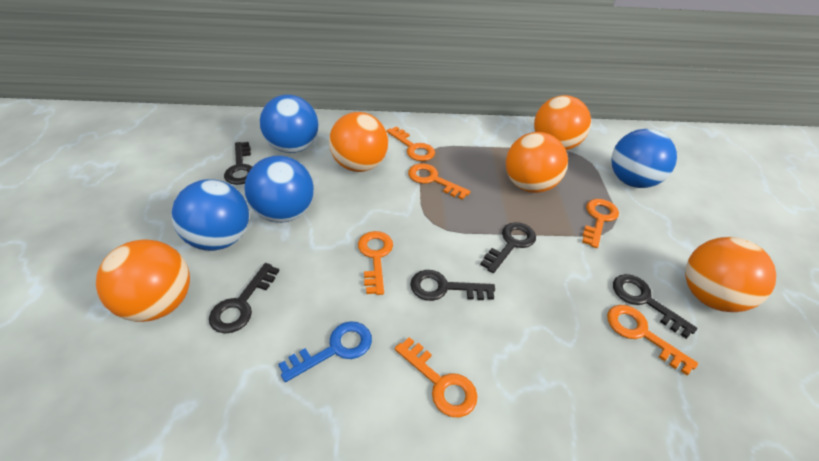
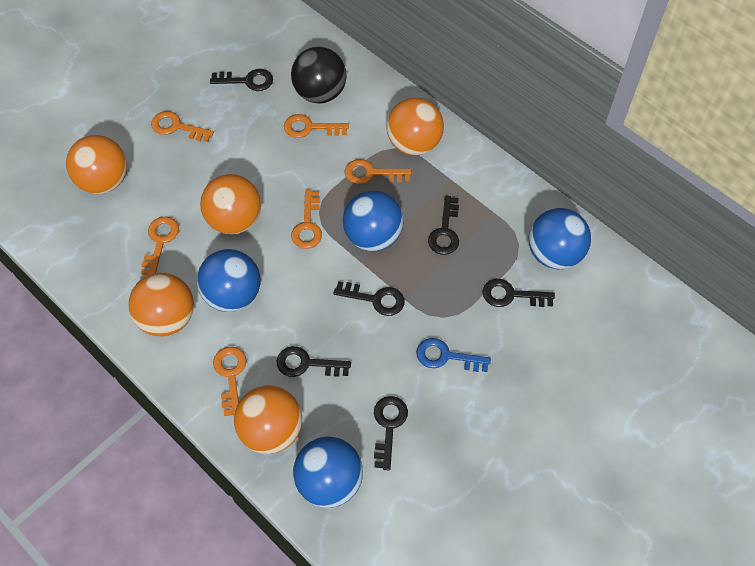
black ball: none = 0 -> [291,47,347,104] = 1
black key: [209,263,279,333] [224,142,253,185] [410,270,495,301] [480,222,536,273] [613,274,697,339] = 5 -> [210,69,273,91] [277,346,351,377] [333,281,405,316] [374,396,408,470] [428,196,459,255] [483,279,555,307] = 6

